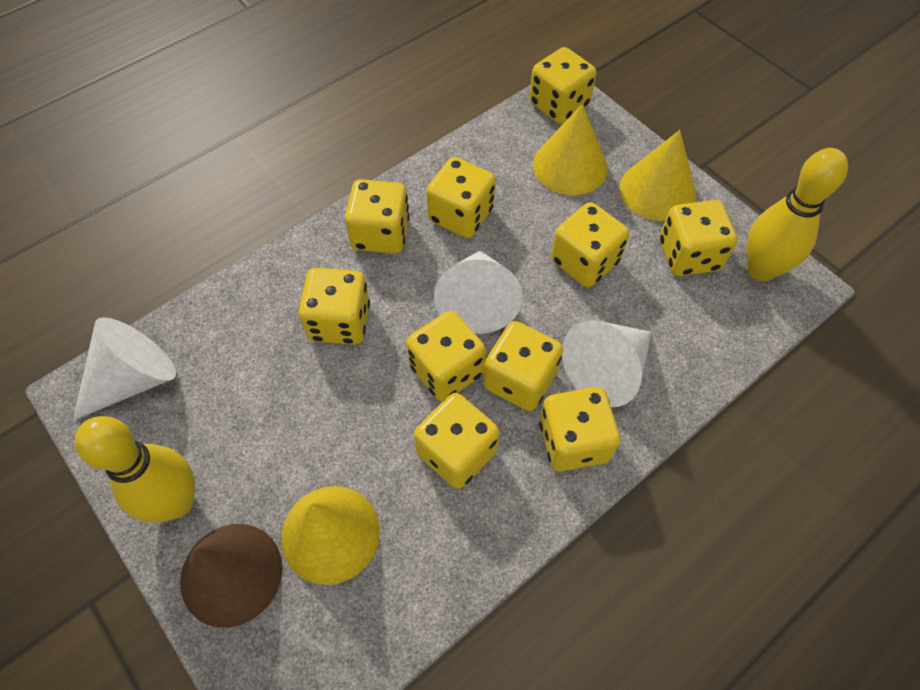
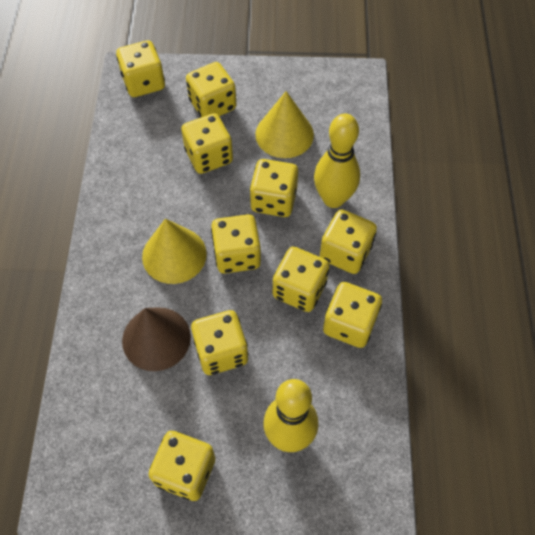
white cone: [73,317,176,421] [434,250,523,334] [562,320,652,407] = 3 -> none = 0
yellow cone: [281,486,380,585] [533,104,608,195] [619,130,696,221] = 3 -> [142,218,207,284] [255,91,314,158] = 2

